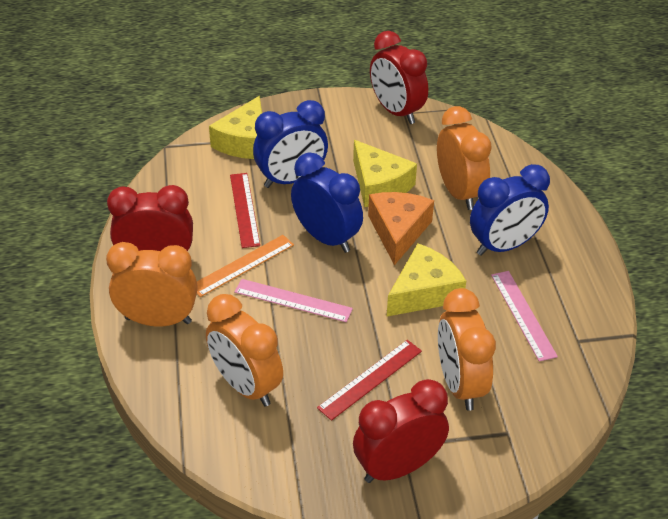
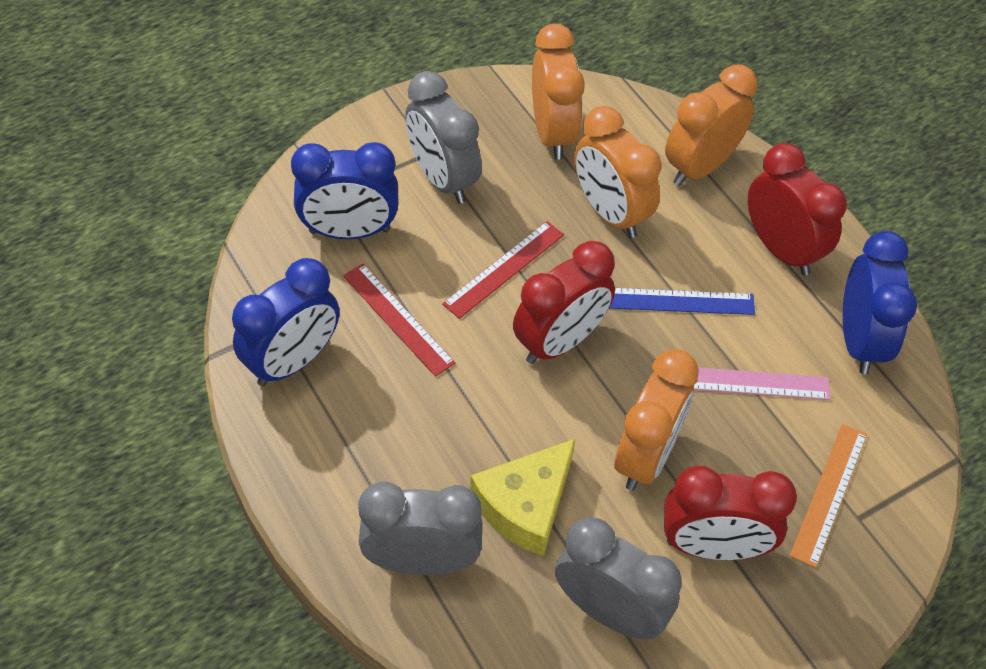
blue ruler: none = 0 -> [609,288,755,315] = 1
grey clock: none = 0 -> [358,482,483,575] [405,71,482,204] [555,517,682,640] = 3
orange cheese: [368,192,434,265] = 1 -> none = 0
pink ruler: [234,279,353,322] [491,271,558,362] = 2 -> [694,368,830,400] = 1
yellow cheese: [209,96,262,159] [353,140,417,207] [387,243,466,316] = 3 -> [470,438,576,556] = 1

